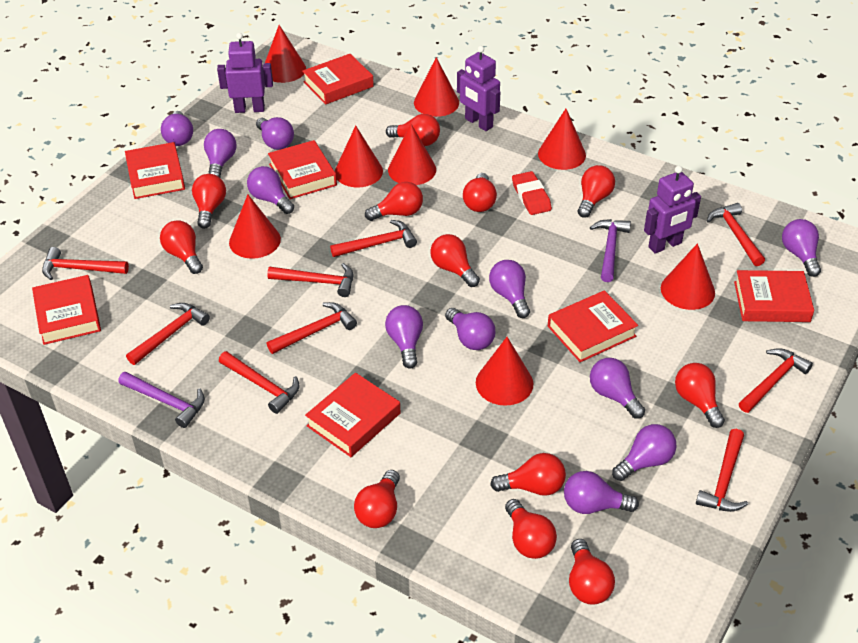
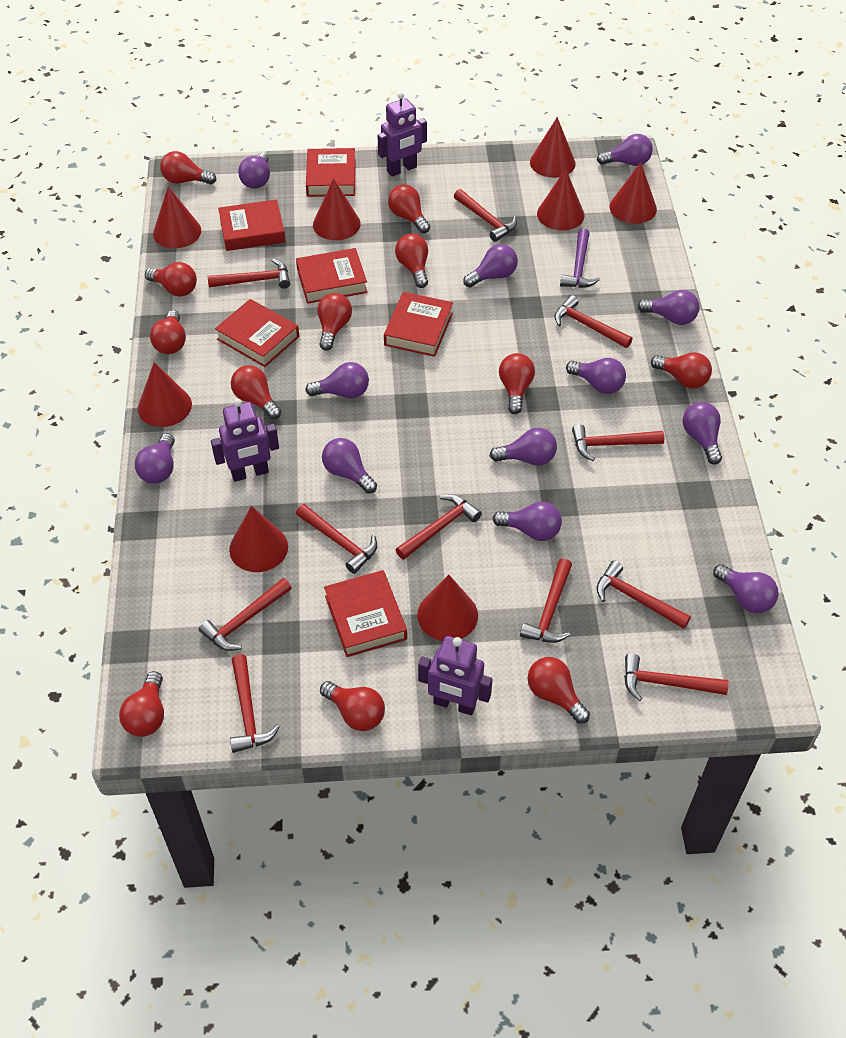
purple hammer: [118,372,205,428] [590,219,631,282] = 2 -> [560,228,600,288] = 1
purple light bulb: [161,111,193,146] [204,129,237,178] [247,166,294,214] [256,117,294,150] [385,305,423,369] [445,308,495,350] [489,260,530,318] [564,471,639,514] [590,358,645,419] [612,424,676,481] [782,219,821,277] = 11 -> [135,433,175,484] [238,152,270,189] [305,362,369,399] [322,438,377,494] [463,244,518,288] [489,428,557,466] [493,501,562,541] [566,358,626,394] [597,134,653,166] [637,290,700,325] [683,402,722,465] [713,564,778,613] = 12
red book: [32,275,101,345] [125,142,185,199] [268,140,337,199] [302,54,374,105] [305,373,400,457] [548,290,638,362] [734,270,814,322] = 7 -> [215,299,299,367] [218,199,286,251] [296,248,368,304] [306,148,355,197] [324,570,407,657] [384,292,453,357] = 6
red eraser: [512,171,552,215] = 1 -> none = 0
red hammer: [42,247,129,280] [126,303,210,365] [219,351,299,414] [267,263,353,297] [267,302,357,354] [330,220,417,257] [696,429,748,512] [707,203,765,266] [739,348,813,413] = 9 -> [199,578,292,651] [207,259,290,289] [230,654,280,753] [296,504,377,574] [396,494,482,560] [454,189,517,242] [520,559,572,643] [554,295,633,348] [572,424,664,461] [596,561,691,629] [624,654,728,701] = 11

